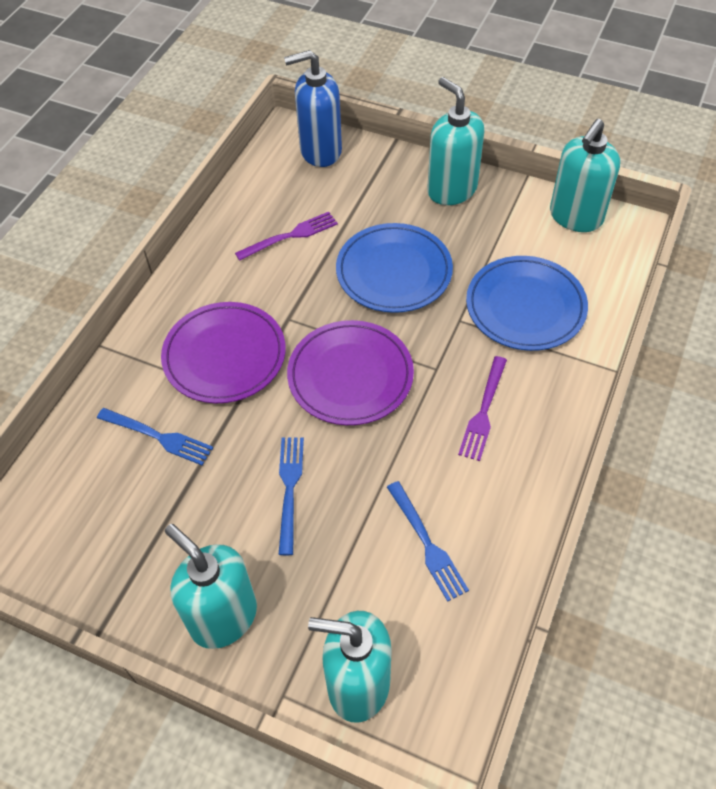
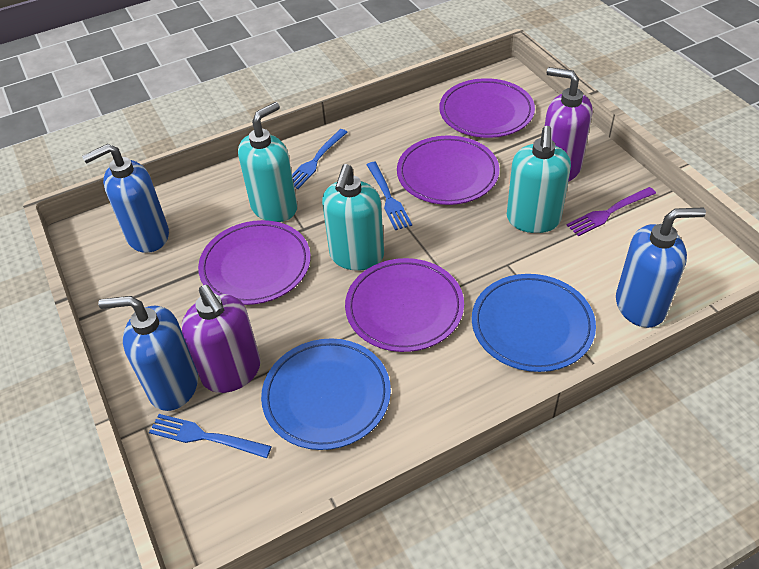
blue soap dispenser: [284,50,342,167] = 1 -> [82,144,169,253] [98,296,198,411] [616,208,706,328] = 3
purple fork: [235,212,338,261] [458,356,507,461] = 2 -> [567,187,656,236] = 1
purple plate: [161,302,286,403] [287,320,414,425] = 2 -> [198,220,311,305] [345,258,464,352] [397,136,499,205] [439,78,535,138] = 4
purple soap dispenser: none = 0 -> [182,285,260,393] [545,67,592,182] = 2
turquoise soap dispenser: [165,524,257,649] [308,611,392,723] [427,77,484,205] [550,119,620,232] = 4 -> [238,102,297,222] [322,164,384,271] [507,126,571,233] = 3

